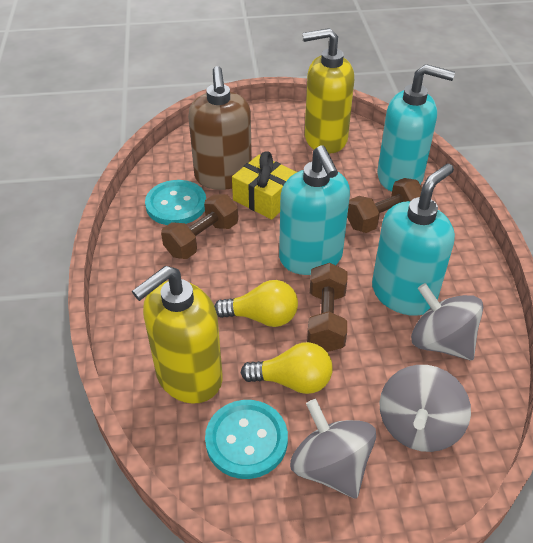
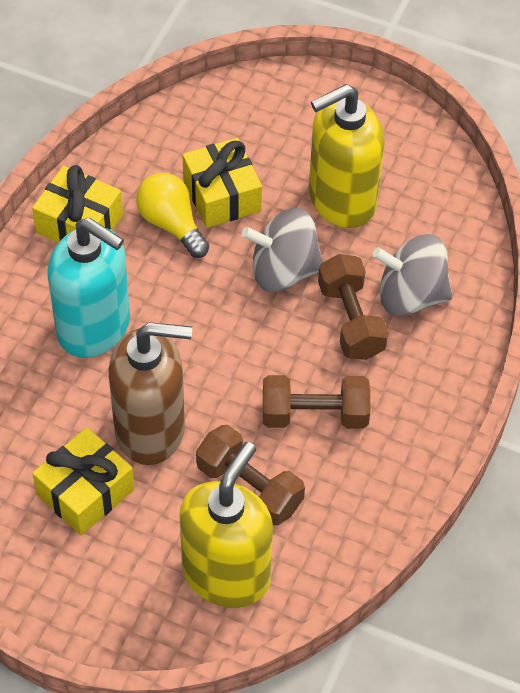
grey spinning top: [290,399,376,499] [379,365,471,452] [411,283,483,360] = 3 -> [242,208,323,292] [372,234,453,316] = 2
turquoise button: [145,180,206,225] [205,400,288,479] = 2 -> none = 0
turquoise soap dispenser: [279,145,350,275] [372,163,455,316] [377,64,455,192] = 3 -> [47,218,130,358] = 1
yellow gift: [232,151,297,220] = 1 -> [32,165,123,243] [33,427,134,535] [183,138,262,228] = 3
yellow light bulb: [214,280,298,327] [241,342,333,394] = 2 -> [136,173,209,258] = 1

